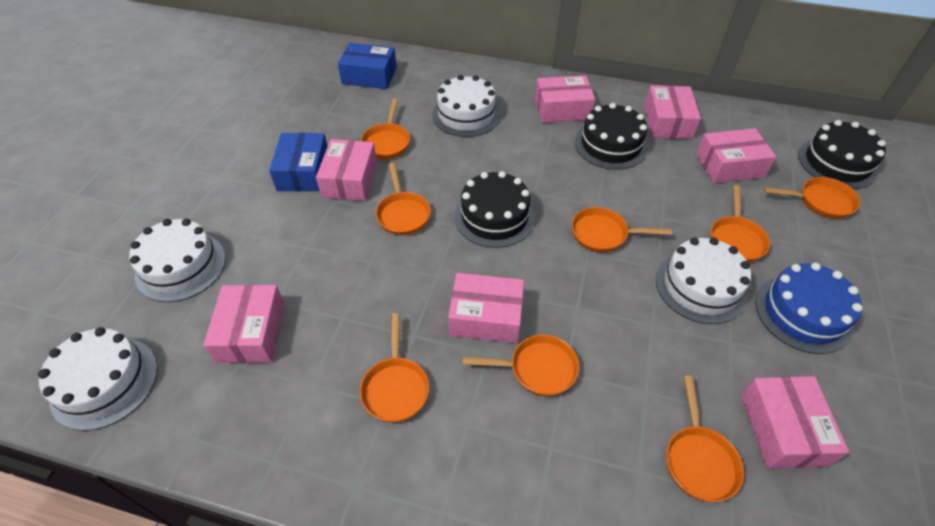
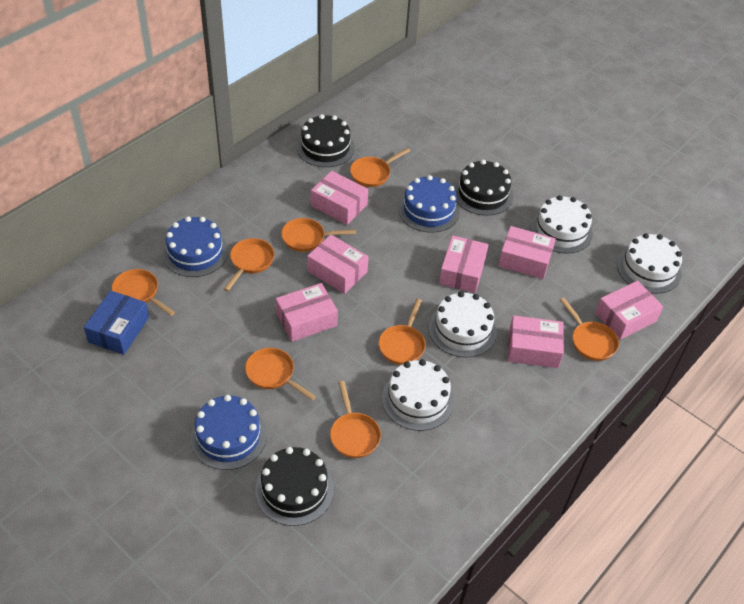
blue box: [269,133,328,191] [338,43,397,89] = 2 -> [84,291,149,355] = 1
blue cake: [755,263,863,354] = 1 -> [163,217,228,277] [191,395,267,470] [398,175,460,233] = 3

